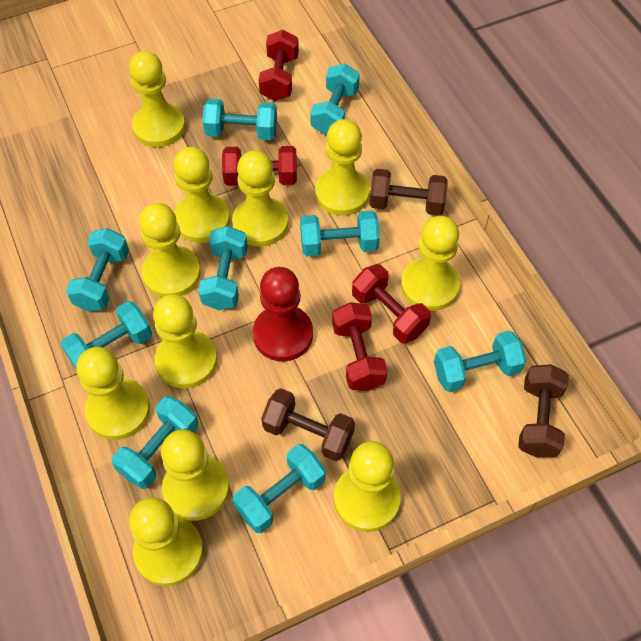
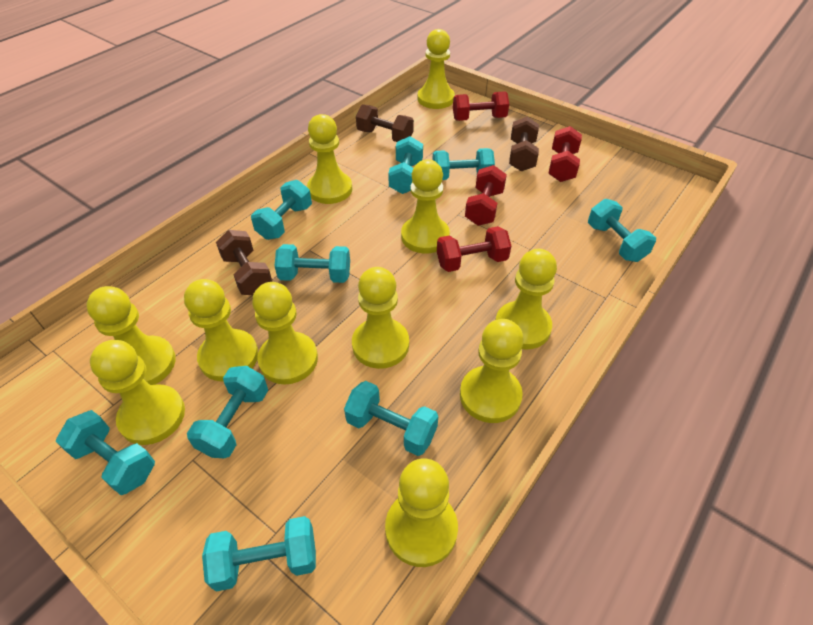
red pawn: [253,267,313,362] = 1 -> none = 0

